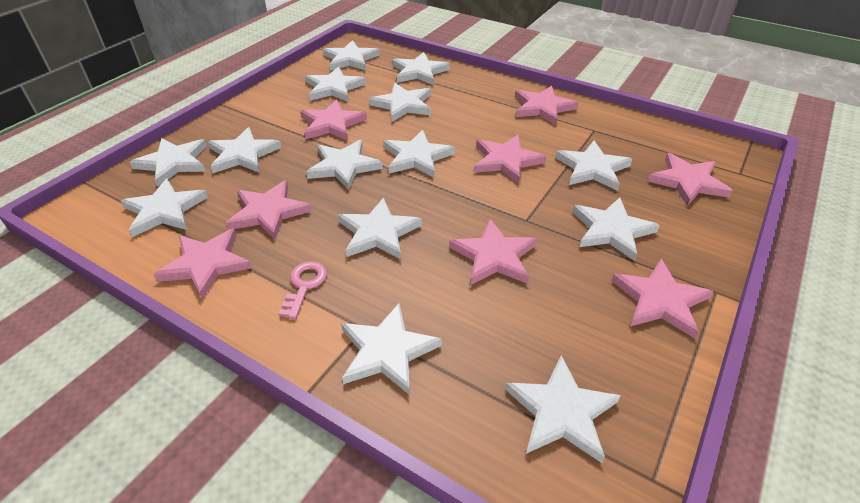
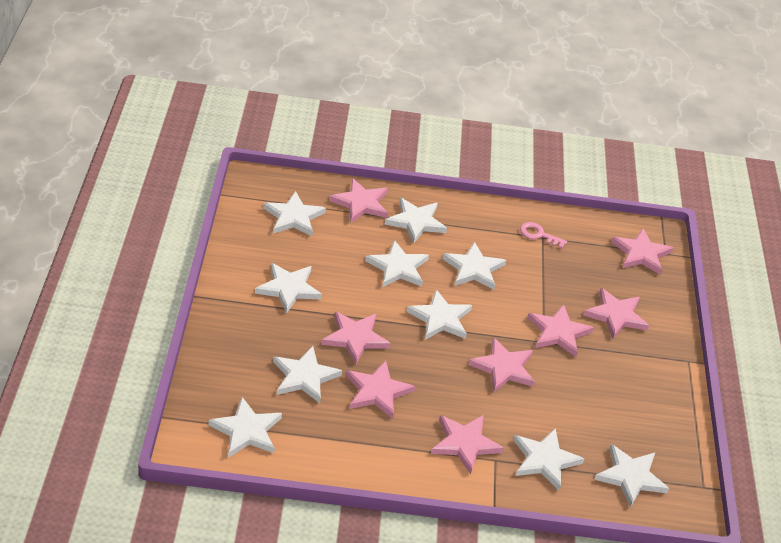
white star: [121,178,208,237] [130,138,207,187] [208,127,281,173] [305,67,366,102] [306,140,383,190] [323,40,380,71] [338,198,422,259] [341,303,442,395] [369,83,431,122] [383,130,455,178] [392,52,450,85] [505,355,621,463] [555,141,632,191] [572,198,660,261] = 14 -> [208,397,282,458] [255,263,322,314] [263,191,326,237] [273,346,342,403] [365,240,429,288] [385,198,447,244] [406,289,472,340] [442,242,506,290] [513,428,584,490] [594,444,669,508] = 10

